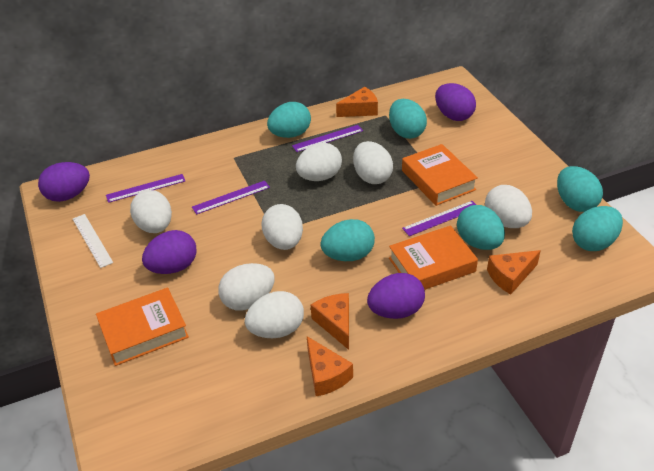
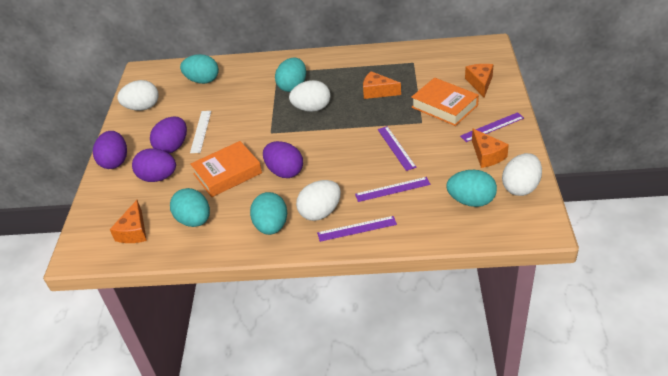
orange book: [96,287,189,366] [389,226,478,290] [402,144,478,206] = 3 -> [191,141,262,197] [411,78,479,126] = 2
turquoise egg: [267,102,311,138] [320,219,375,261] [389,99,427,139] [457,205,505,250] [557,166,603,212] [572,206,623,251] = 6 -> [170,188,210,227] [180,54,219,84] [250,192,287,235] [275,58,306,92] [446,170,497,207] = 5
white egg: [130,190,172,233] [218,263,275,311] [245,291,304,338] [261,204,303,250] [296,143,342,181] [353,141,393,184] [485,185,532,228] = 7 -> [117,80,159,111] [289,80,330,112] [296,180,341,221] [502,153,542,196] = 4

